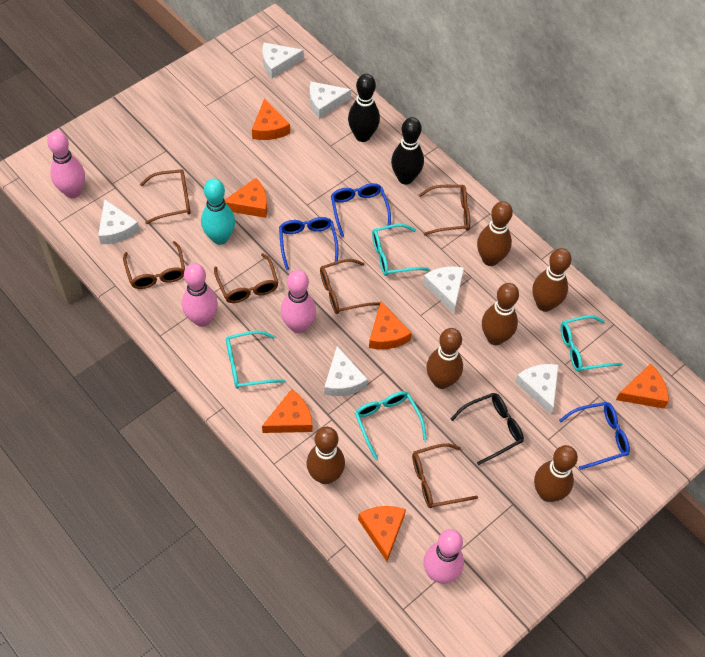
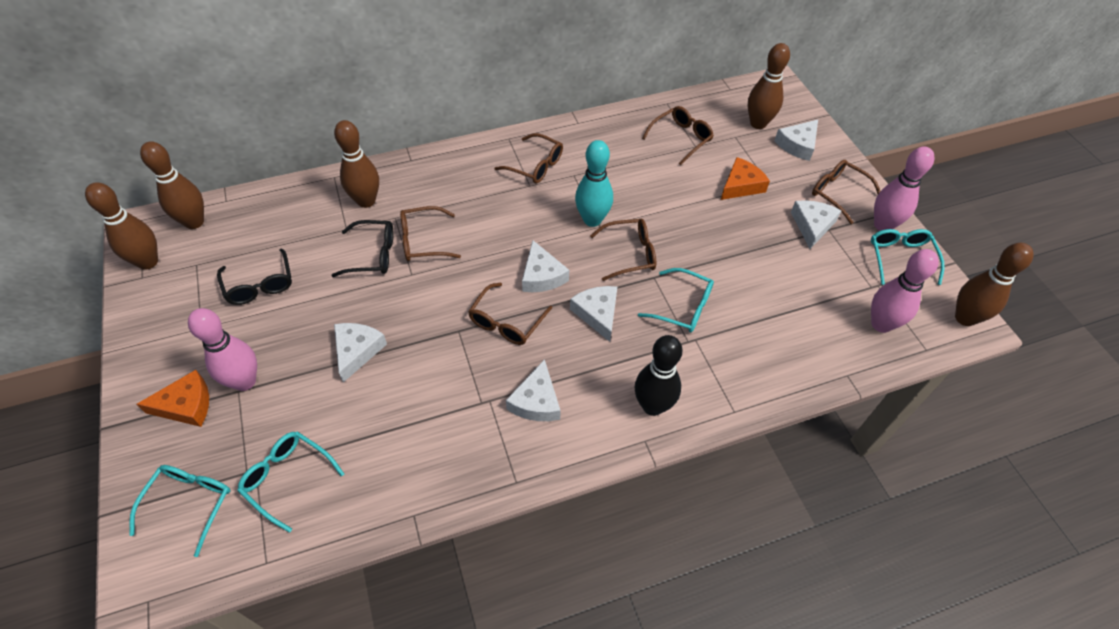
black bowling pin: [348,74,380,142] [391,117,424,185] = 2 -> [634,335,683,416] = 1
black glasses: [451,393,524,465] = 1 -> [217,248,292,305] [331,220,394,277] = 2
blue glasses: [279,217,339,270] [331,183,391,237] [559,402,630,470] = 3 -> none = 0
brown bowling pin: [307,427,345,484] [426,328,463,389] [477,201,513,266] [482,283,519,345] [532,248,572,312] [534,445,578,502] = 6 -> [85,182,158,270] [140,141,204,229] [334,120,379,208] [748,43,790,129] [955,243,1033,326] = 5
orange cheese: [225,178,267,218] [252,98,290,140] [262,389,313,433] [358,506,406,562] [369,301,412,349] [616,364,669,409] = 6 -> [137,370,209,427] [721,157,770,200] = 2
pink bowling pin: [47,131,85,198] [182,263,218,327] [281,270,316,333] [424,529,464,584] = 4 -> [188,308,257,391] [871,249,939,333] [874,147,935,231] = 3

